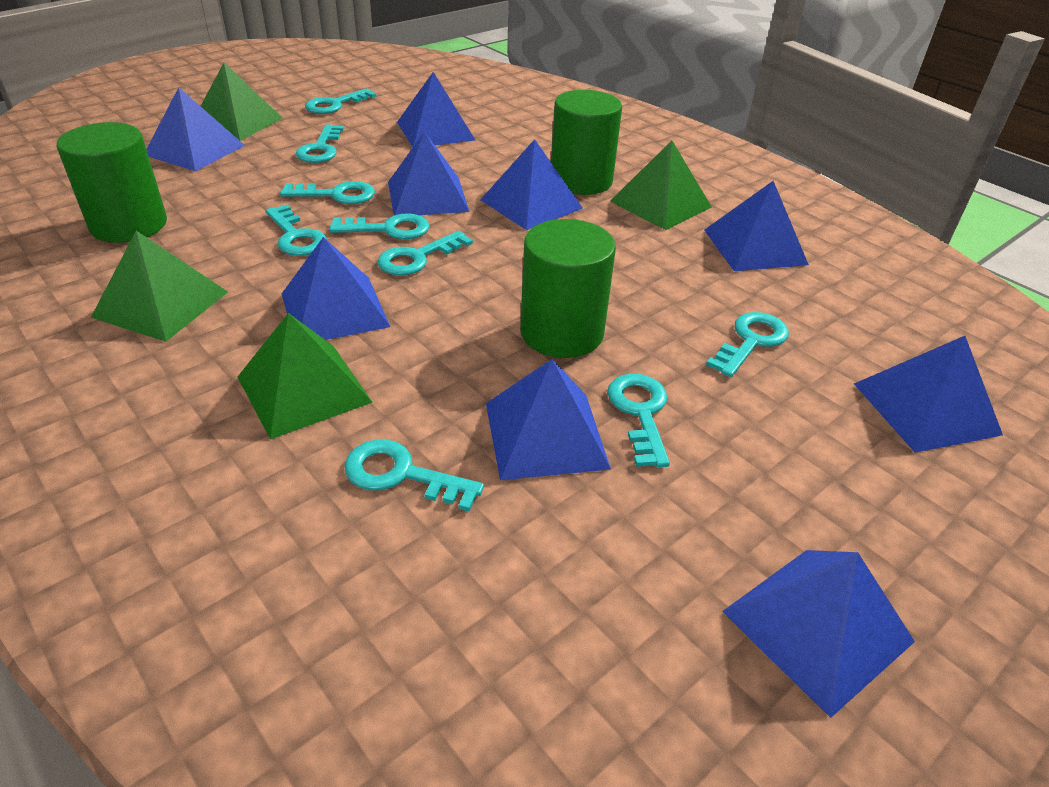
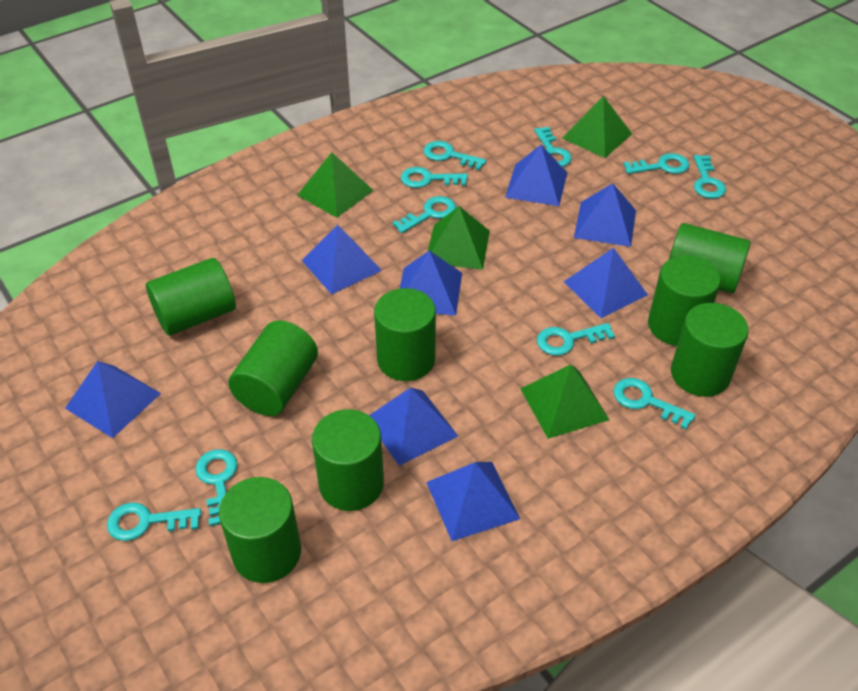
blue pyramid: [147,87,245,171] [282,237,390,340] [388,131,470,215] [397,72,475,147] [480,139,583,230] [486,359,611,480] [704,181,809,271] [722,550,915,718] [854,336,1003,453] = 9 -> [65,361,161,438] [301,225,382,294] [369,387,458,466] [400,251,462,316] [426,462,520,541] [505,145,567,206] [564,248,648,318] [574,183,636,247] = 8
green cylinder: [57,122,167,243] [520,219,616,358] [551,90,622,195] = 3 -> [146,258,236,336] [219,477,301,583] [228,321,318,416] [312,409,384,511] [374,288,436,381] [648,256,721,346] [669,223,751,293] [671,303,749,397] = 8
turquoise key: [265,204,327,256] [280,181,375,204] [296,124,344,163] [305,88,376,114] [329,213,430,239] [345,439,484,511] [377,231,473,276] [607,374,670,468] [706,312,789,377] = 9 -> [107,502,201,541] [195,449,238,526] [392,196,456,233] [401,167,468,188] [423,141,487,170] [534,127,572,167] [537,323,615,356] [613,378,696,430] [623,153,690,174] [694,155,726,199] = 10

